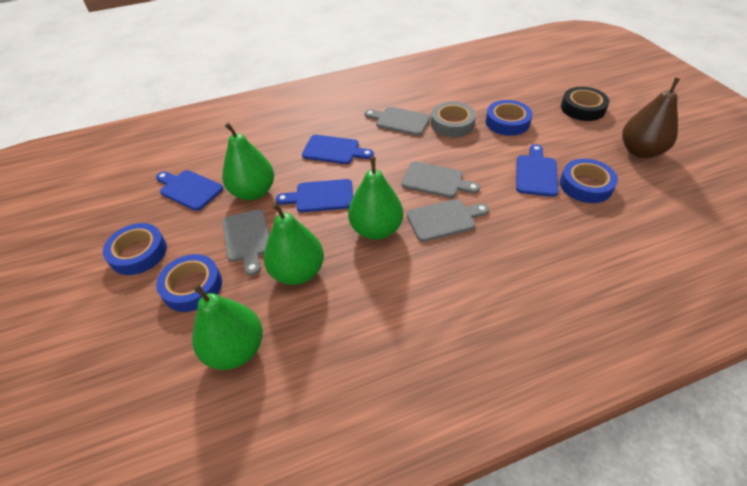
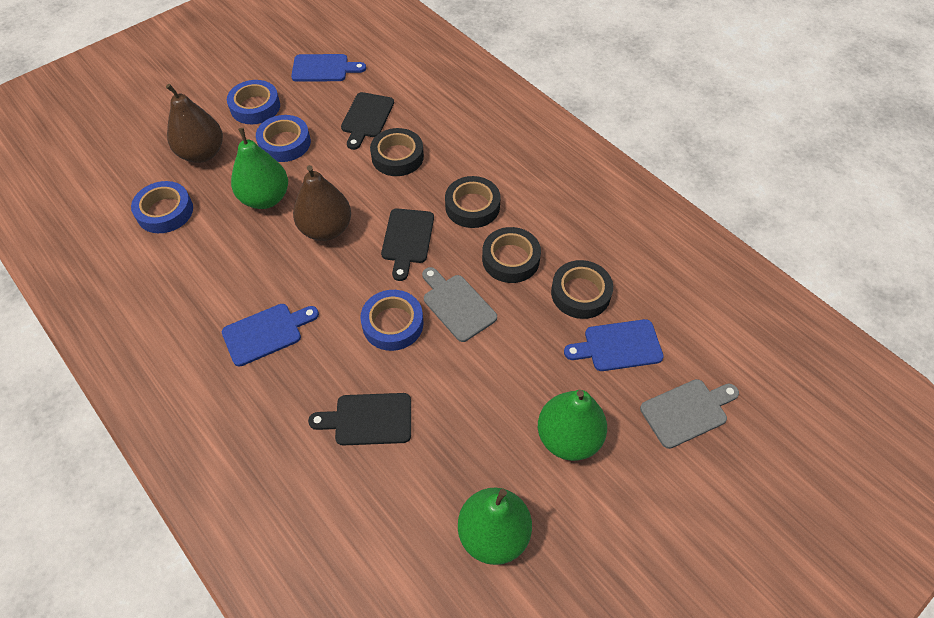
black cutting board: none = 0 -> [308,393,411,445] [341,92,394,150] [381,208,434,281] = 3
black tape: [561,87,609,121] = 1 -> [370,128,424,176] [445,176,501,228] [482,227,541,283] [551,260,613,319] = 4
blue cutting board: [156,170,223,211] [276,179,353,212] [302,135,374,164] [516,144,559,197] = 4 -> [222,304,319,367] [291,54,366,82] [564,319,664,371] = 3
brown pear: [622,78,680,158] = 1 -> [166,84,223,163] [293,165,351,241] = 2
green pear: [192,284,263,370] [222,123,274,200] [263,203,324,285] [348,156,403,240] = 4 -> [231,128,288,209] [458,488,532,565] [538,390,607,461] = 3
grey cutting board: [222,209,269,276] [364,107,430,136] [401,161,480,198] [407,199,489,242] = 4 -> [422,267,497,342] [640,379,739,449] = 2
grey tape: [431,102,476,137] = 1 -> none = 0

